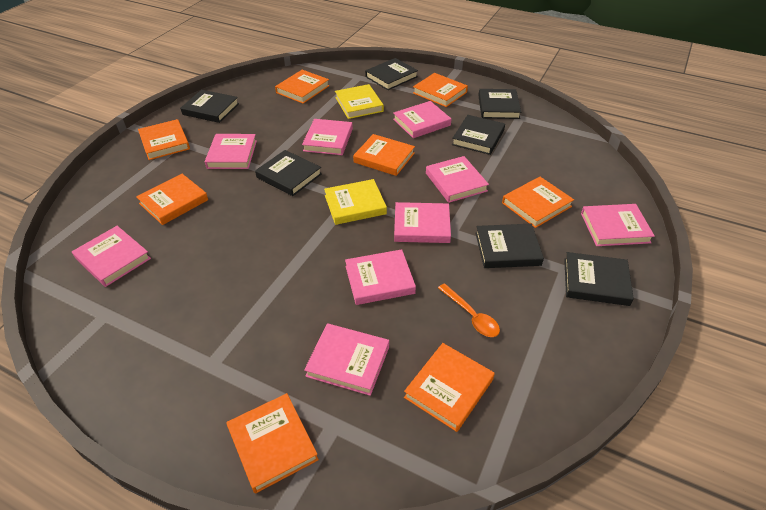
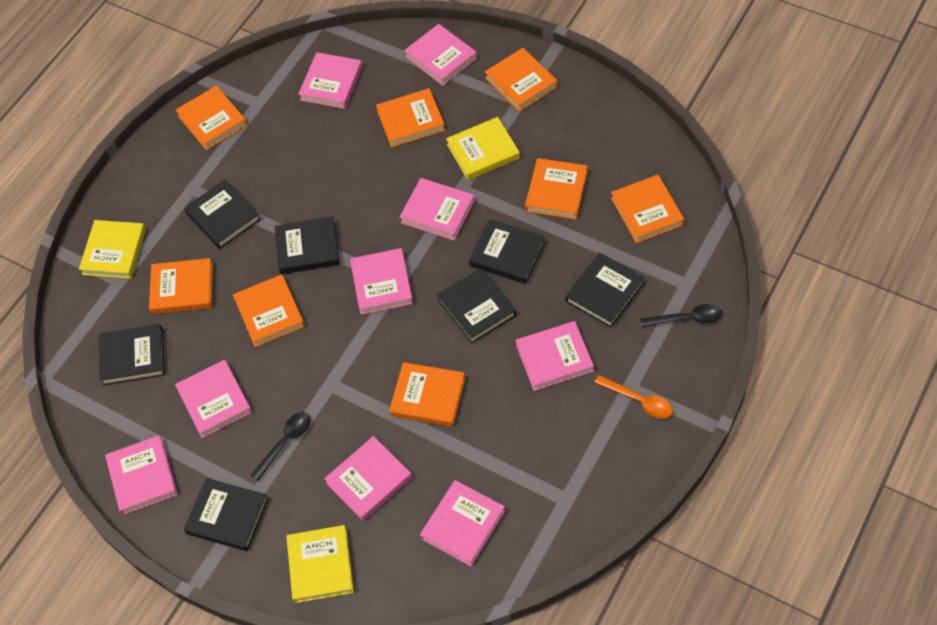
black spoon: none = 0 -> [251,412,311,481] [640,304,722,327] = 2
yellow book: [324,179,387,225] [335,84,384,119] = 2 -> [79,220,146,279] [286,525,354,603] [446,117,520,180] = 3

